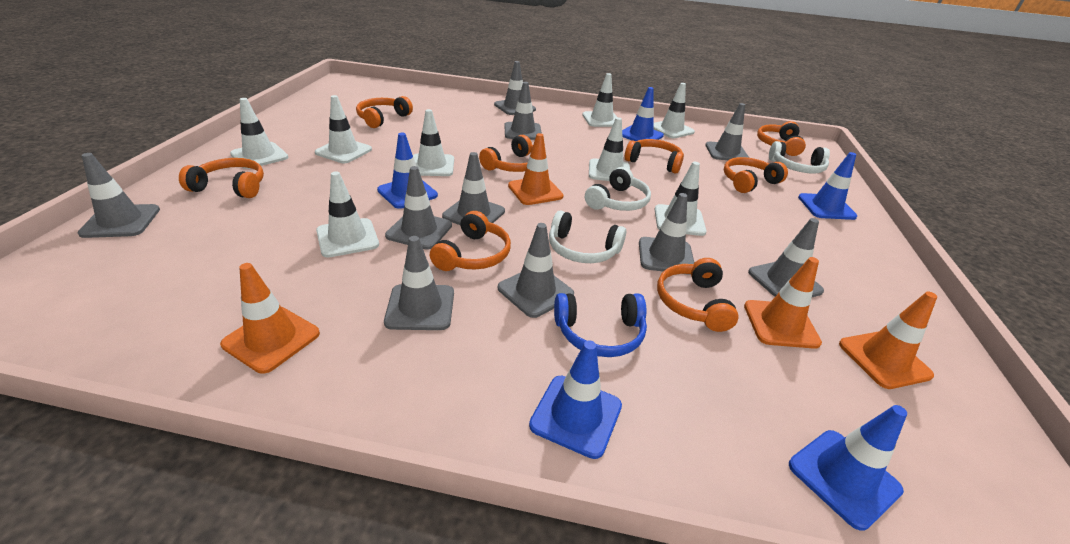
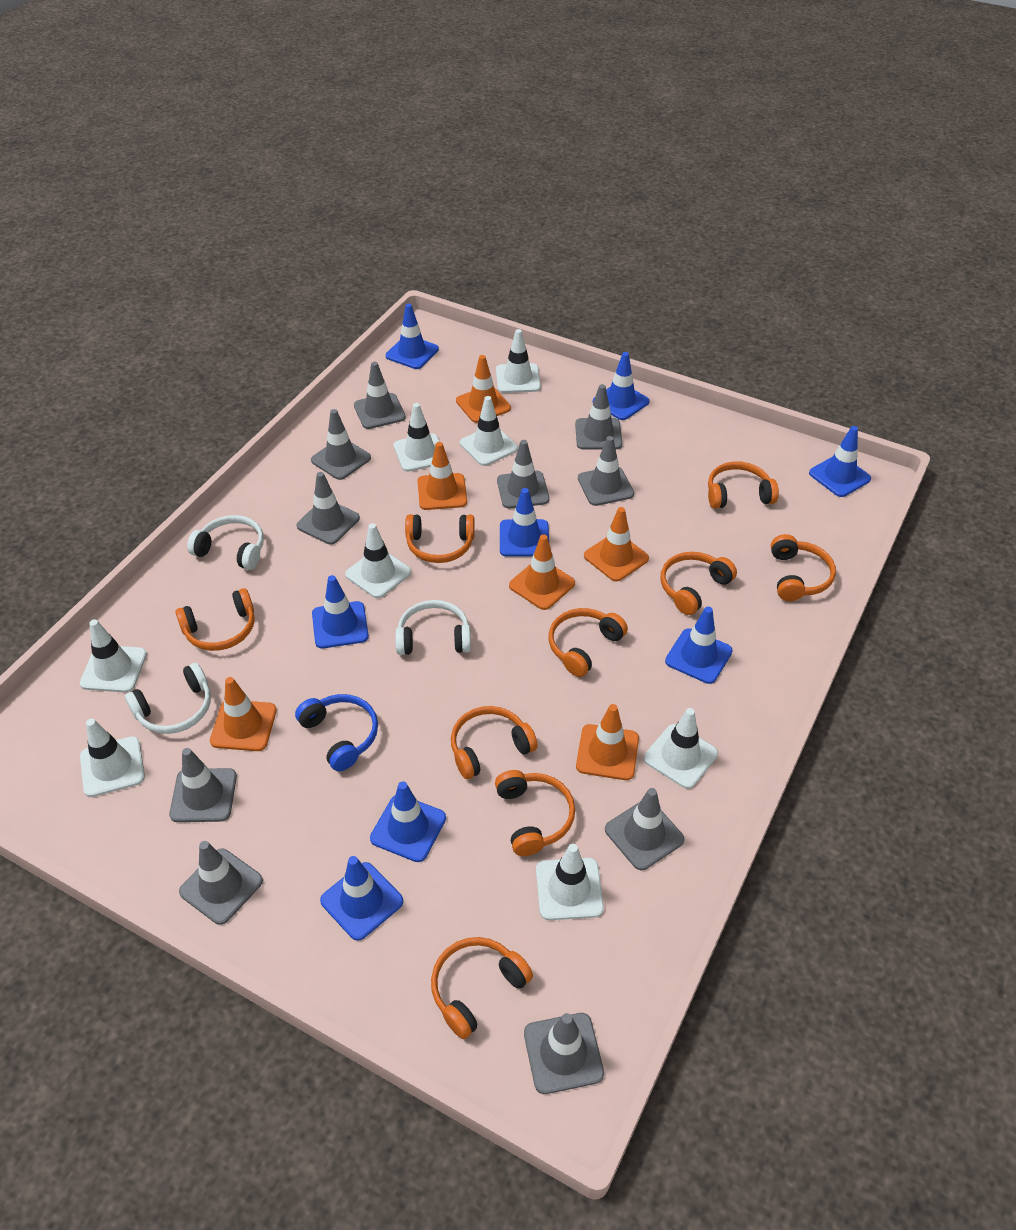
blue traffic cone: [377,133,438,209] [529,340,622,459] [622,87,664,141] [789,405,907,531] [798,152,857,220] = 5 -> [312,575,369,648] [320,856,403,941] [370,781,446,862] [386,304,439,369] [500,488,549,557] [593,352,649,420] [665,607,733,684] [809,426,871,497] = 8
orange headphones: [179,158,264,198] [356,96,413,128] [430,211,511,271] [479,135,533,172] [625,139,684,174] [657,258,739,332] [724,157,788,193] [757,121,806,156] = 8 -> [175,588,255,651] [405,514,475,563] [431,937,533,1039] [451,706,538,779] [495,770,575,856] [549,608,628,677] [661,552,737,615] [708,461,779,509] [771,534,836,601] = 9
orange traffic cone: [220,263,320,374] [508,133,563,205] [744,257,822,349] [839,292,937,389] = 4 -> [210,677,277,751] [417,442,467,510] [456,355,511,423] [509,534,575,610] [576,704,639,780] [584,507,649,581] = 6

